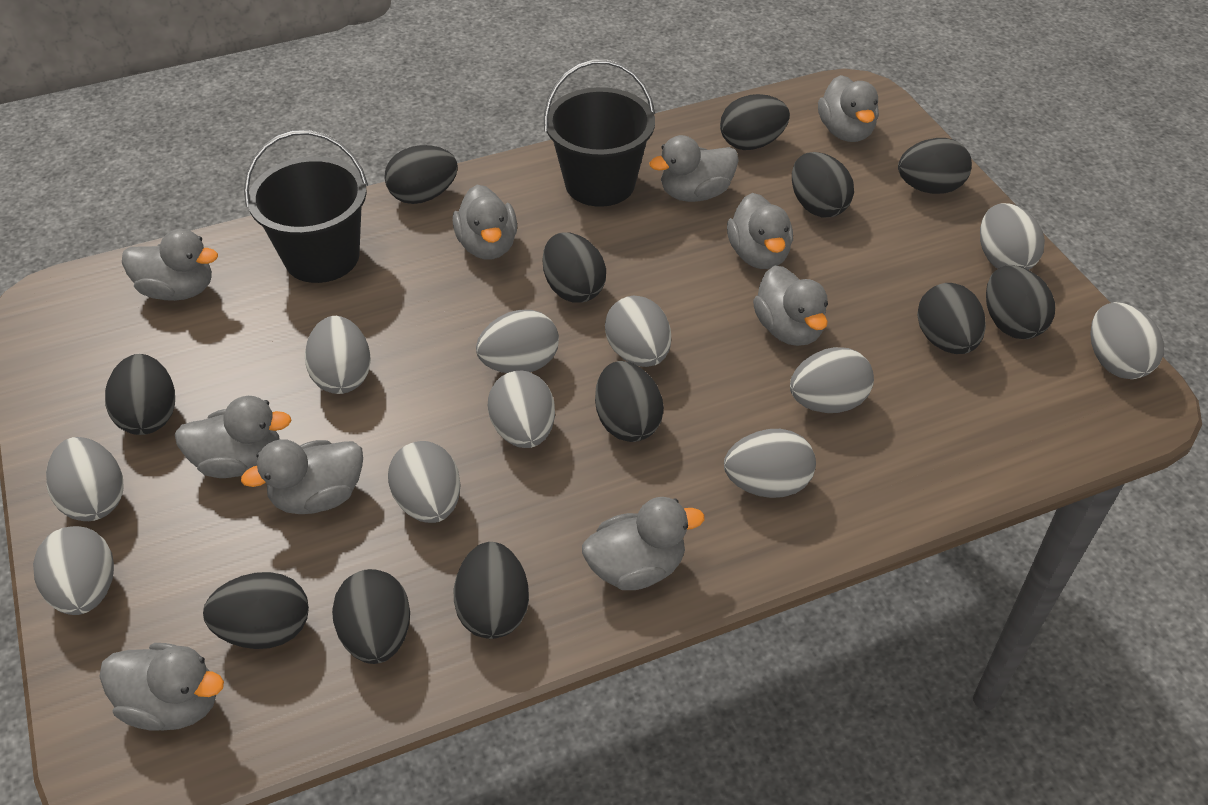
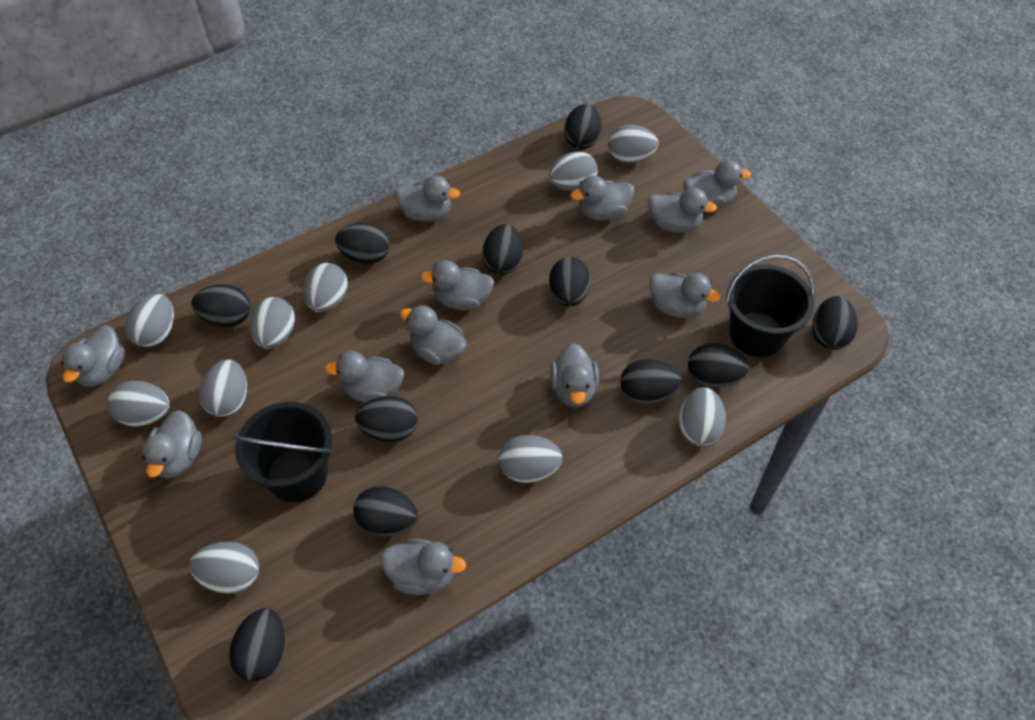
black egg: [105,354,175,435] [203,572,309,649] [332,569,410,664] [384,145,458,204] [454,542,529,639] [543,232,606,303] [595,361,664,442] [720,94,790,150] [792,152,854,218] [898,138,972,194] [917,283,986,354] [986,265,1055,339] = 12 -> [192,284,250,327] [229,608,286,682] [335,223,390,264] [353,486,418,536] [355,396,418,442] [482,224,523,275] [549,257,591,307] [564,104,601,149] [620,359,681,404] [688,343,749,388] [812,296,858,350] = 11
grey duck: [99,643,224,731] [122,229,218,301] [175,396,292,478] [241,439,363,514] [453,185,517,260] [582,497,704,590] [649,135,739,202] [727,193,793,269] [753,265,828,346] [818,75,879,142] = 10 -> [61,325,125,387] [142,410,202,478] [325,351,404,402] [381,538,466,595] [394,176,460,222] [400,305,467,365] [421,260,494,310] [550,343,599,407] [571,175,634,221] [648,188,717,233] [649,273,720,318] [683,160,751,208] = 12
grey egg: [33,526,114,615] [46,437,123,521] [305,316,371,394] [388,441,461,523] [476,310,559,373] [488,370,555,448] [605,296,671,367] [724,429,816,498] [790,347,874,413] [980,203,1045,270] [1090,302,1164,379] = 11 -> [108,381,170,426] [125,294,174,347] [189,542,259,594] [199,359,247,417] [249,297,295,349] [303,263,348,312] [499,435,563,483] [549,152,598,191] [608,125,659,163] [679,387,726,446] = 10

